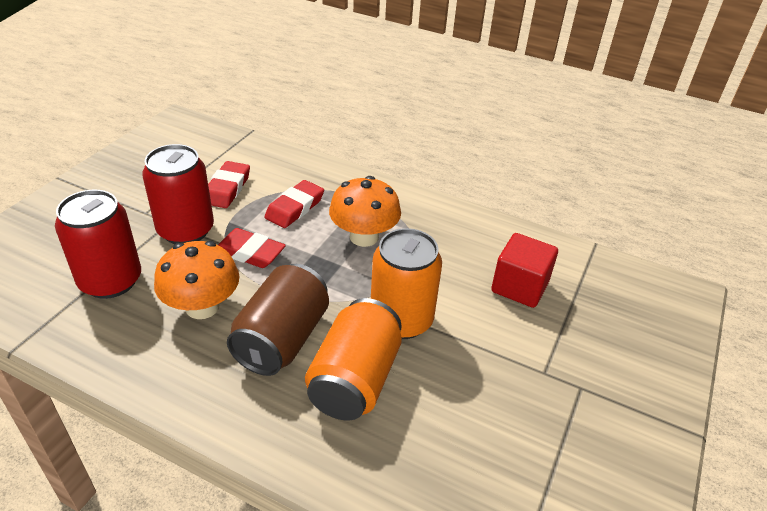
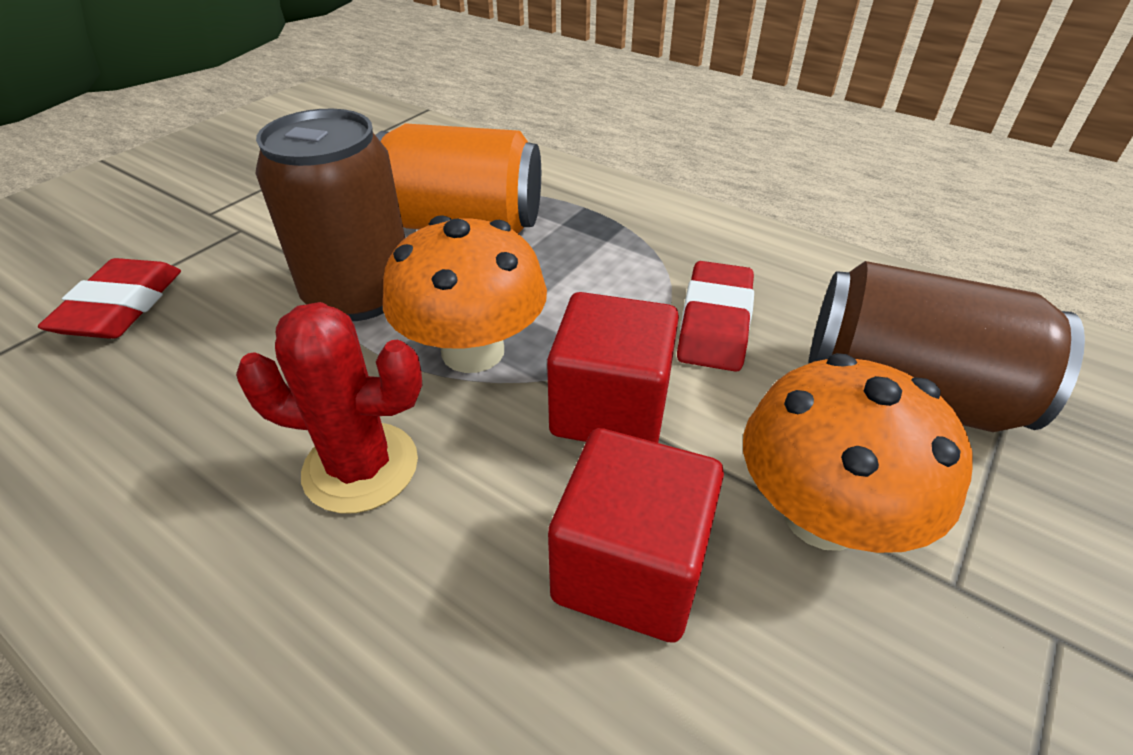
brown can: [227,264,329,376] = 1 -> [256,109,405,321] [808,261,1085,432] = 2
orange can: [305,298,402,421] [371,228,442,339] = 2 -> [376,123,541,234] = 1
red cactus: none = 0 -> [236,302,422,514] = 1
red can: [55,190,141,299] [142,144,214,244] = 2 -> none = 0
red cube: [491,233,558,308] = 1 -> [547,292,679,443] [548,428,724,643] = 2
red eraser: [208,161,250,208] [218,228,286,268] [265,180,324,228] = 3 -> [38,258,181,339] [677,261,754,372] = 2

